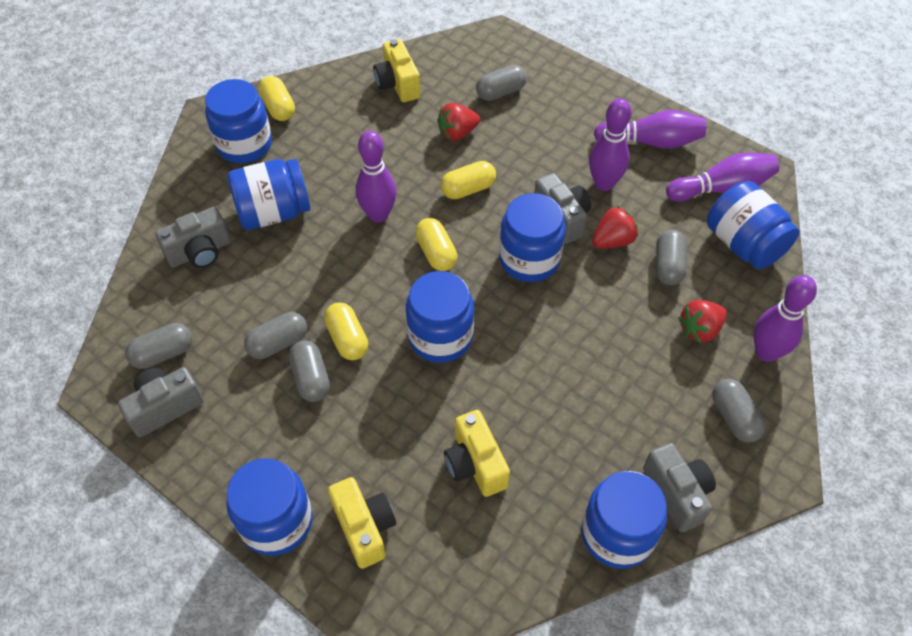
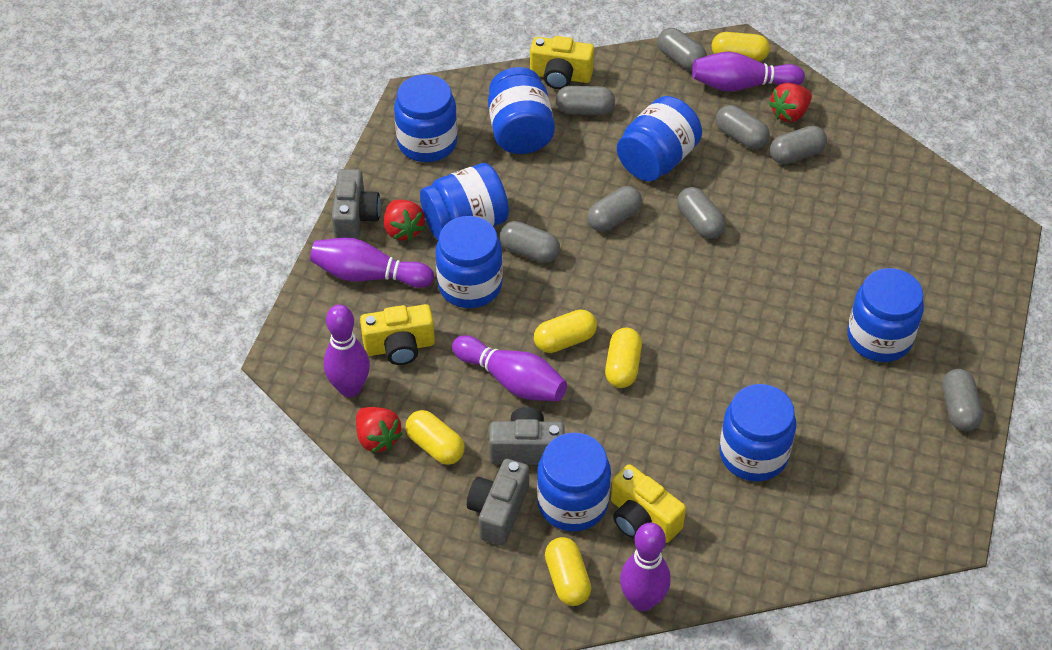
blue jar: [205,79,272,163] [226,458,313,556] [227,159,310,230] [406,271,474,363] [499,193,566,282] [581,471,667,569] [707,181,799,269] = 7 -> [394,75,458,162] [420,163,509,240] [435,216,503,308] [488,67,555,154] [537,433,611,531] [617,96,702,181] [719,384,796,481] [847,268,924,362] = 8
grey camera: [118,367,204,437] [155,207,231,268] [534,173,591,244] [643,443,716,532] = 4 -> [332,169,381,240] [467,459,529,546] [489,407,565,465] = 3
grey capsule: [125,323,192,369] [244,312,307,359] [289,340,330,402] [476,65,527,101] [656,230,687,286] [712,379,766,443] = 6 -> [500,221,560,263] [555,86,615,115] [587,186,642,232] [658,28,707,71] [677,187,726,239] [716,105,770,149] [770,125,827,164] [942,369,983,431] = 8
yellow capsule: [258,76,295,121] [324,302,368,360] [415,218,457,271] [441,161,496,199] = 4 -> [406,410,465,465] [534,309,597,353] [545,537,591,606] [605,328,642,388] [712,32,770,62] = 5

